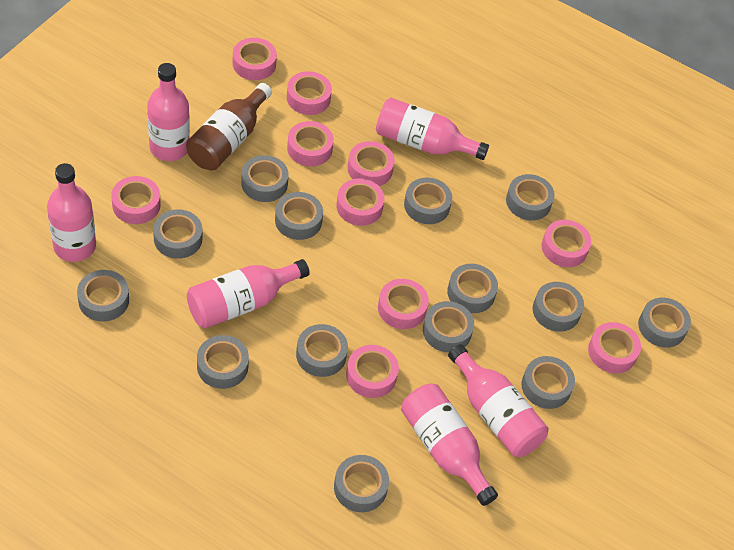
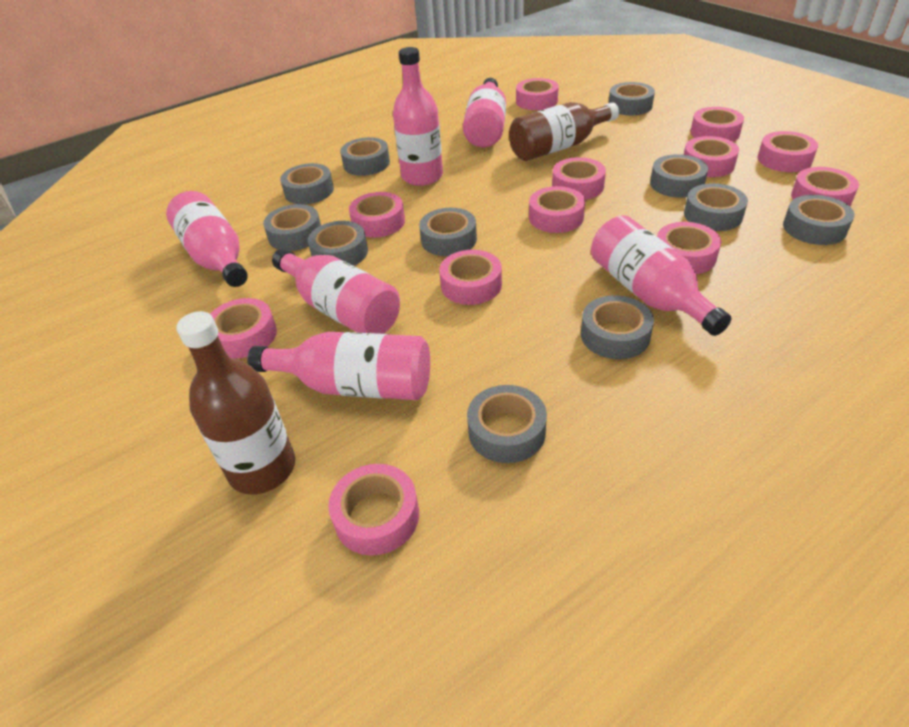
brown bottle: [186,83,272,170] = 1 -> [176,311,295,495] [509,102,619,161] = 2
grey tape: [77,270,129,321] [153,209,202,259] [197,335,249,389] [241,155,289,202] [275,192,323,240] [296,324,348,377] [334,455,389,512] [404,178,452,224] [423,301,474,352] [447,264,498,313] [506,174,555,220] [522,356,575,409] [533,282,584,332] [638,297,691,348] = 14 -> [263,204,321,251] [280,163,334,204] [308,221,368,266] [340,137,390,176] [419,208,477,256] [467,385,547,463] [581,295,654,359] [609,82,655,115] [650,154,708,198] [684,183,748,231] [783,195,855,245] = 11
pink tape: [111,176,160,224] [233,38,277,80] [287,71,332,115] [287,121,334,167] [336,178,385,226] [346,345,399,398] [348,141,395,186] [378,279,429,329] [542,220,591,267] [588,322,641,373] = 10 -> [210,298,277,359] [328,464,419,555] [349,192,405,238] [439,250,502,305] [516,78,559,110] [529,186,585,233] [552,157,606,200] [657,222,721,274] [684,136,739,177] [691,107,744,142] [758,131,818,172] [791,167,859,206] = 12

